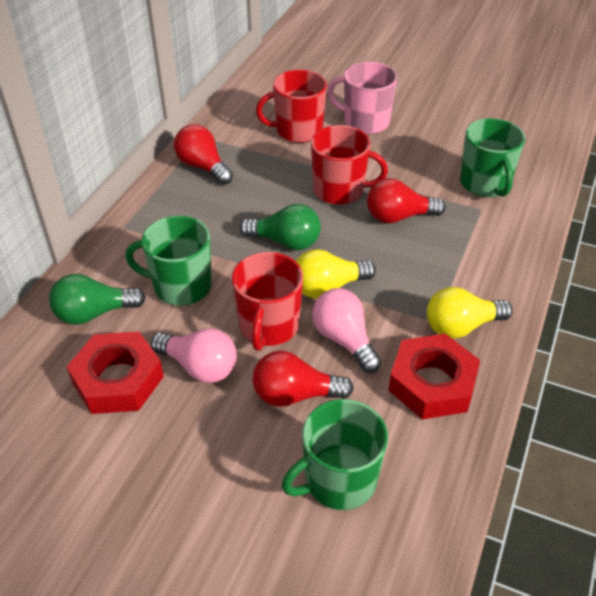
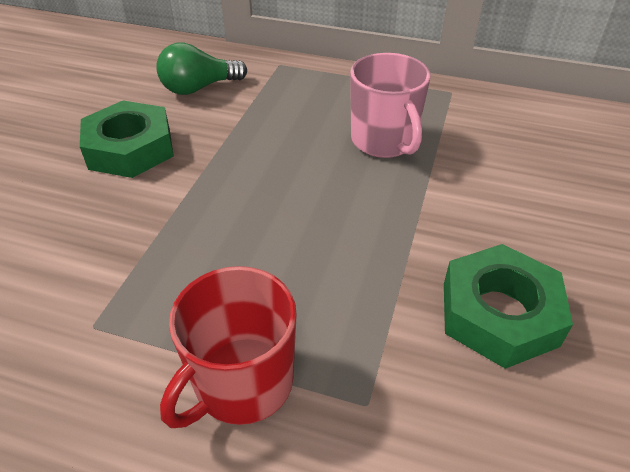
green light bulb: [49,274,146,325] [240,204,321,250] = 2 -> [156,43,247,95] = 1
green mug: [125,216,212,306] [282,399,388,510] [460,118,525,197] = 3 -> none = 0
green nut: none = 0 -> [80,101,174,178] [444,244,573,369] = 2
pink light bulb: [151,329,237,383] [312,288,381,373] = 2 -> none = 0
red light bulb: [174,124,233,185] [253,351,354,407] [367,178,446,224] = 3 -> none = 0
red mug: [232,252,303,351] [256,70,327,143] [311,125,388,205] = 3 -> [160,266,297,428] = 1
red nut: [66,331,164,414] [388,334,480,420] = 2 -> none = 0
yellow light bulb: [296,249,376,299] [427,287,513,339] = 2 -> none = 0

